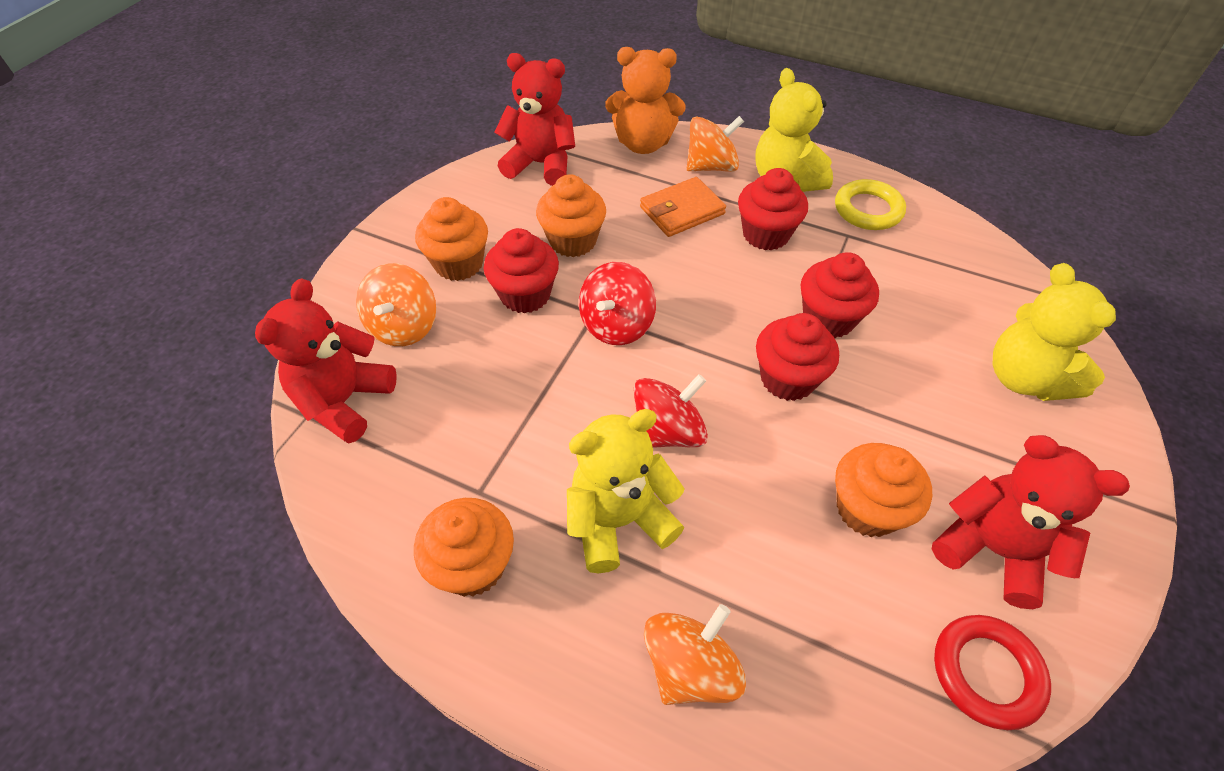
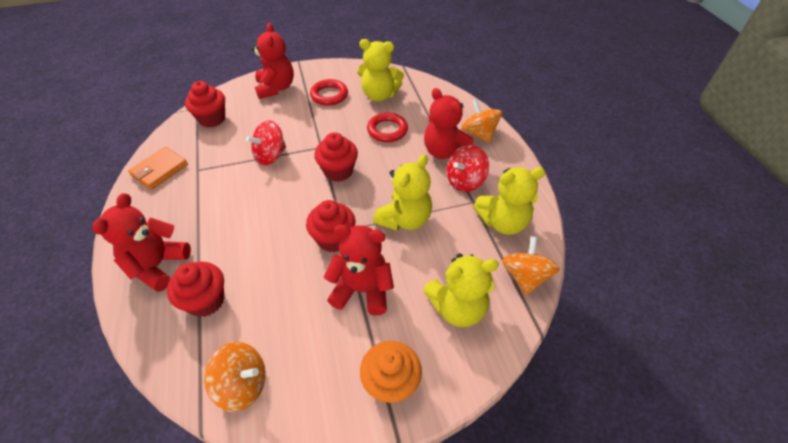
orange cupcake: [414,498,514,597] [415,197,488,281] [536,174,606,257] [835,443,932,537] = 4 -> [360,341,422,403] = 1
orange teddy bear: [605,47,686,154] = 1 -> none = 0
red ring: [934,615,1051,730] = 1 -> [310,79,348,106] [367,113,408,142] = 2
red teddy bear: [255,278,397,443] [494,53,575,186] [932,435,1130,609] = 3 -> [93,193,191,292] [251,23,294,99] [324,225,394,316] [424,88,474,159] = 4
yellow ring: [835,179,906,230] = 1 -> none = 0
yellow teddy bear: [567,409,685,573] [755,68,833,192] [993,263,1116,401] = 3 -> [357,39,404,102] [373,154,432,231] [423,253,499,327] [473,167,545,235] = 4

